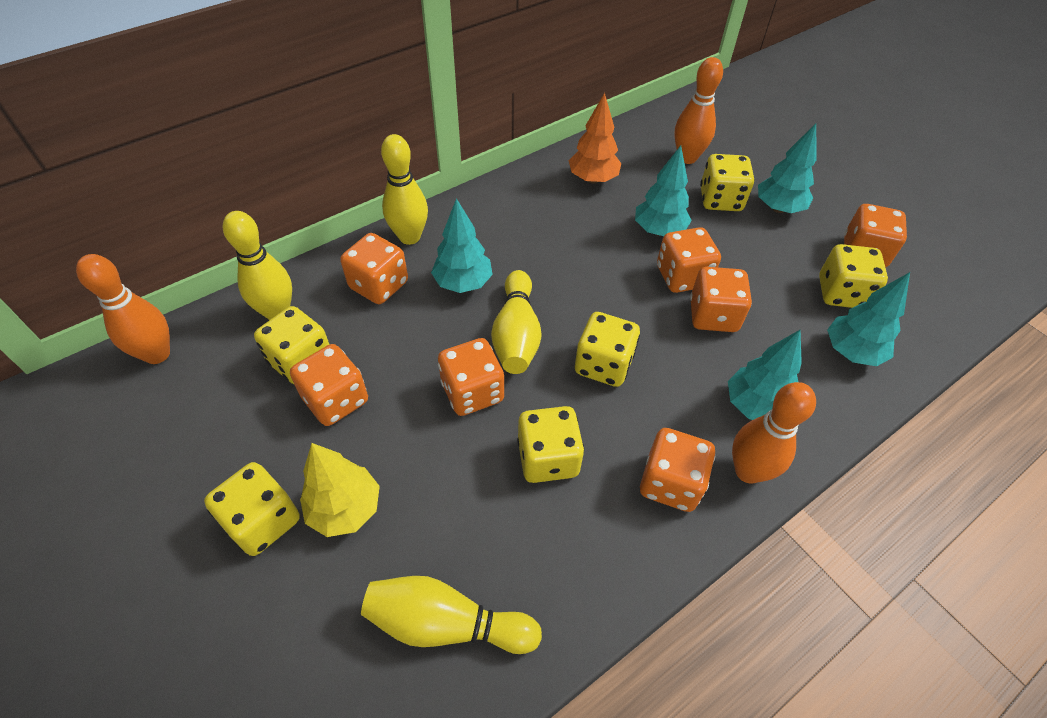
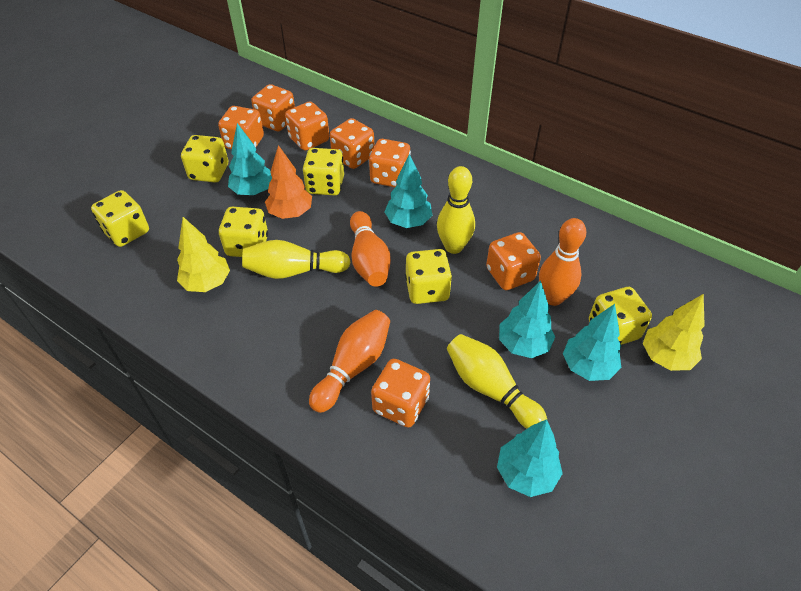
yellow bowling pin: [223,211,292,320] [361,576,542,654] [381,134,428,245] [491,270,542,374] = 4 -> [242,240,351,279] [437,166,475,254] [447,334,547,428] = 3
yellow tree: [300,443,380,537] = 1 -> [177,217,230,292] [643,294,705,371] = 2

